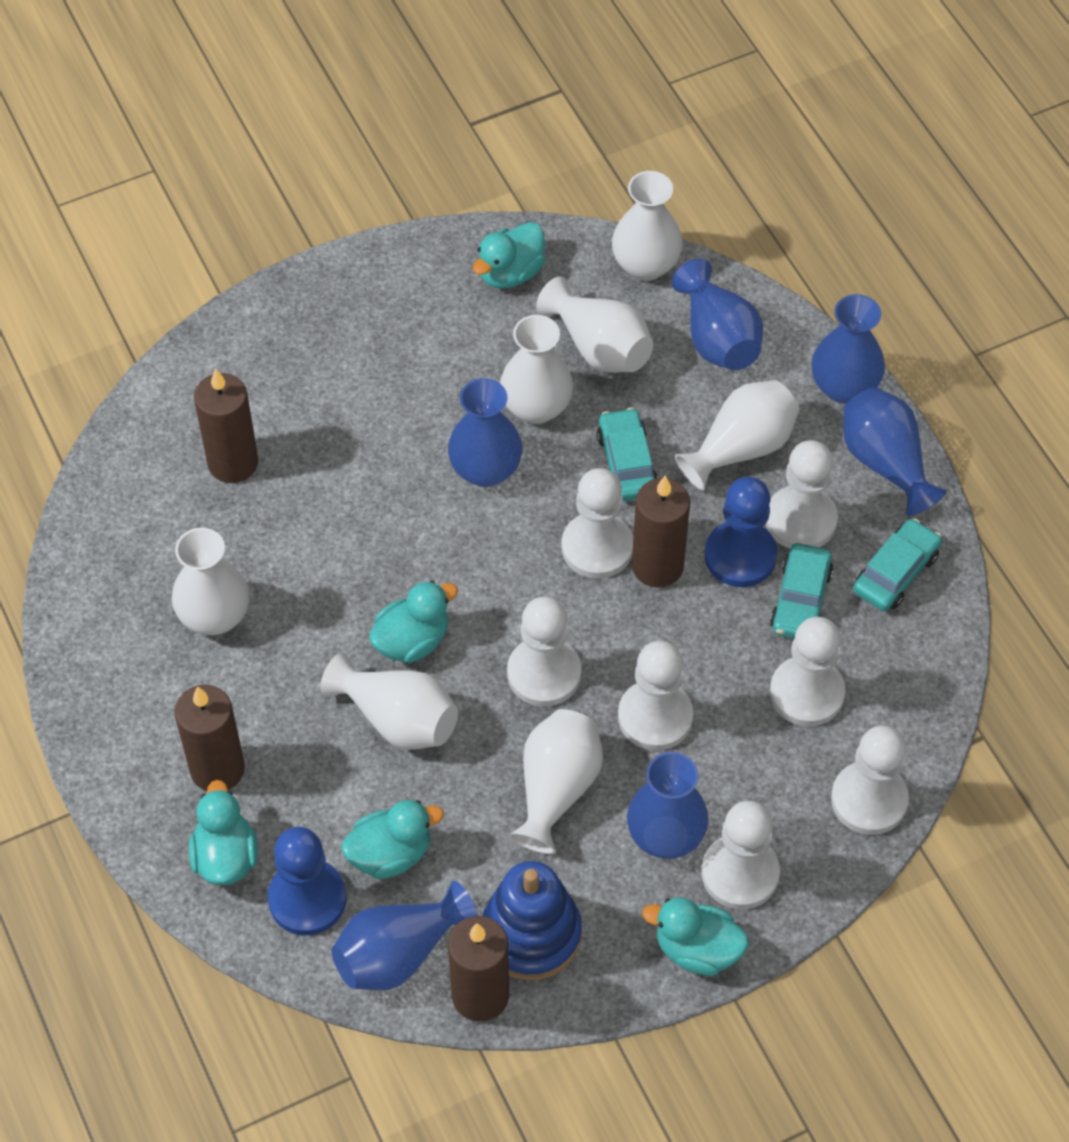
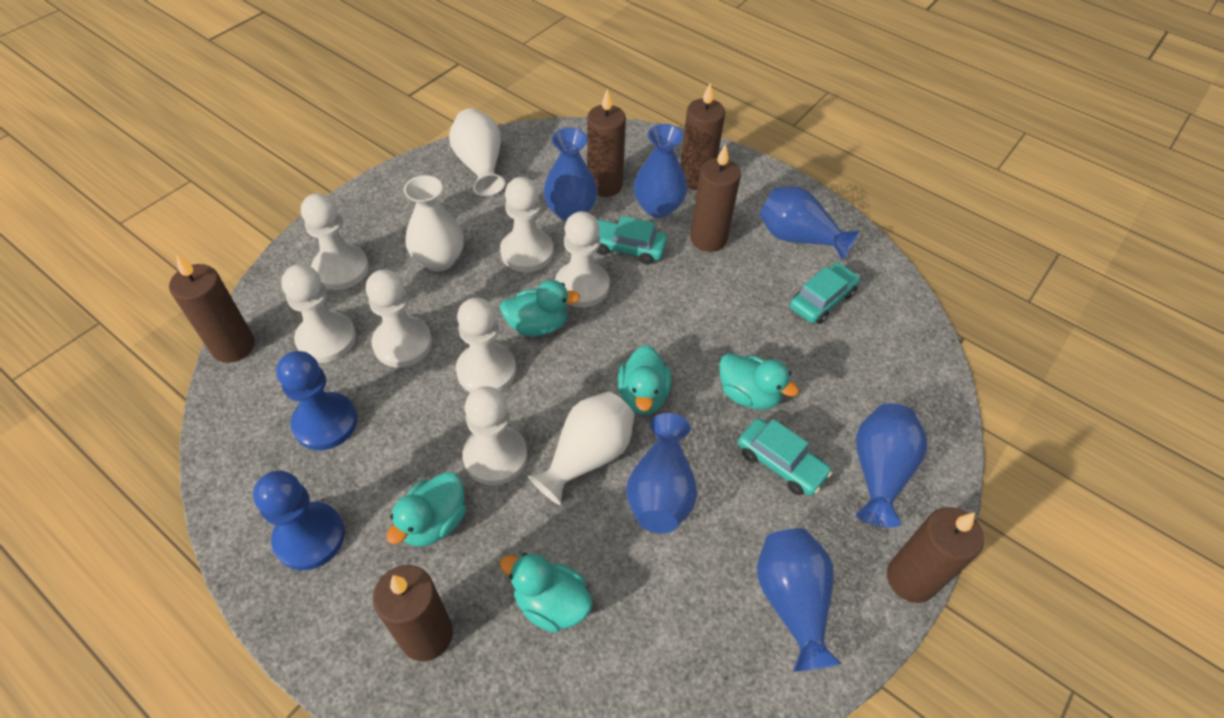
blue stacking toy: [482,861,582,980] = 1 -> none = 0
brown candle: [175,685,245,791] [194,368,258,483] [448,916,509,1021] [632,476,690,588] = 4 -> [169,255,255,363] [373,565,453,662] [587,89,626,197] [680,82,725,190] [690,144,741,252] [887,507,984,603] = 6
white vase: [172,528,249,635] [320,652,458,750] [500,315,573,424] [508,709,603,854] [536,277,653,373] [612,171,683,281] [675,380,800,491] = 7 -> [404,175,464,272] [449,108,506,196] [528,392,635,505] = 3

